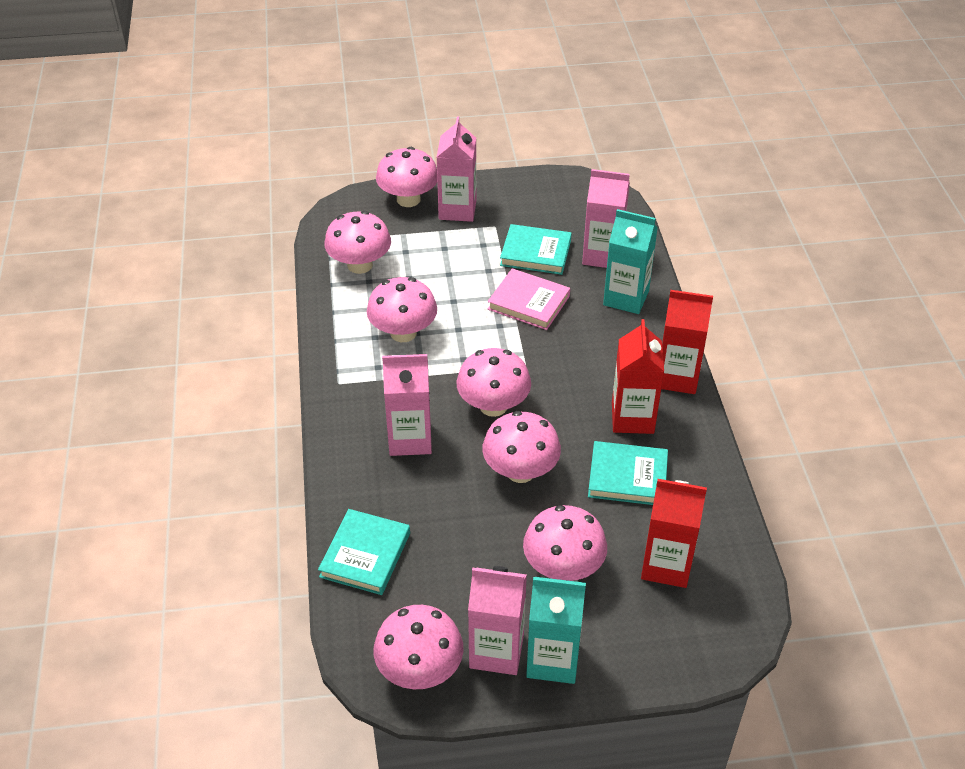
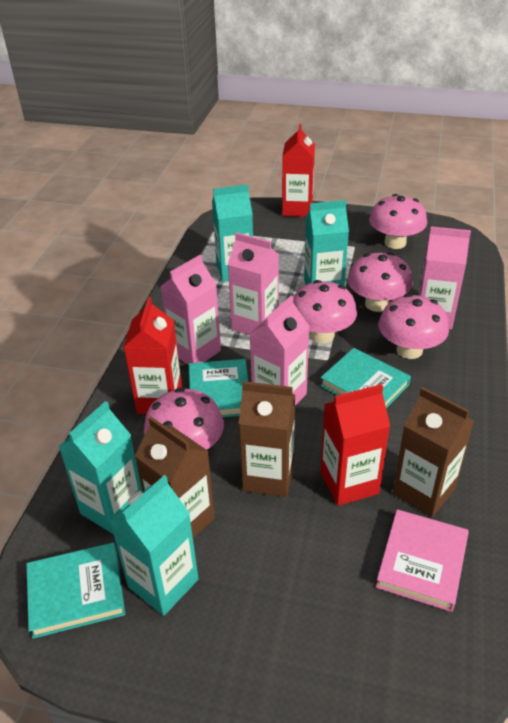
brown carton: none = 0 -> [135,417,215,538] [239,381,295,497] [393,387,474,517] = 3
pink mushroom: [324,211,391,274] [367,277,437,342] [373,605,464,689] [376,147,437,207] [456,348,531,417] [482,411,561,483] [523,505,607,581] = 7 -> [144,388,224,450] [293,280,357,343] [348,252,412,312] [369,194,427,249] [379,294,449,359] = 5
turquoise carton: [526,577,586,684] [603,209,658,314] = 2 -> [59,401,142,534] [110,475,199,616] [212,184,253,282] [304,200,349,286] = 4

